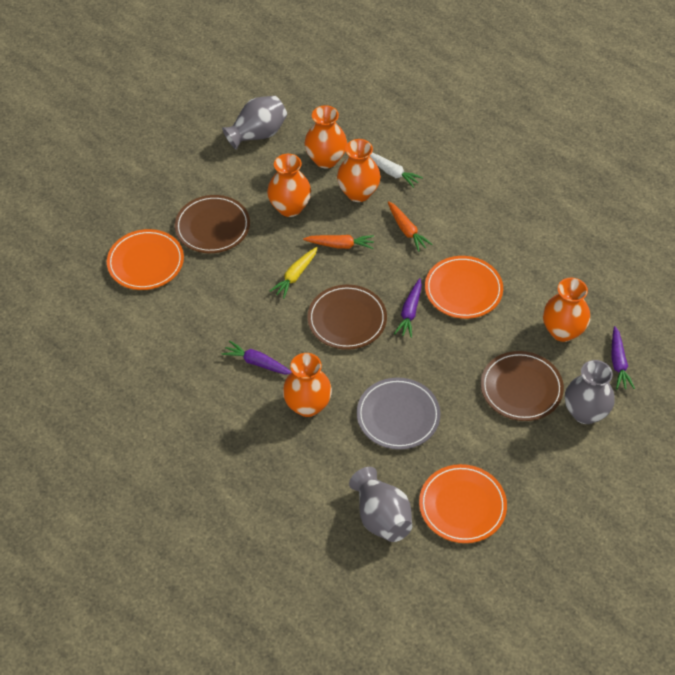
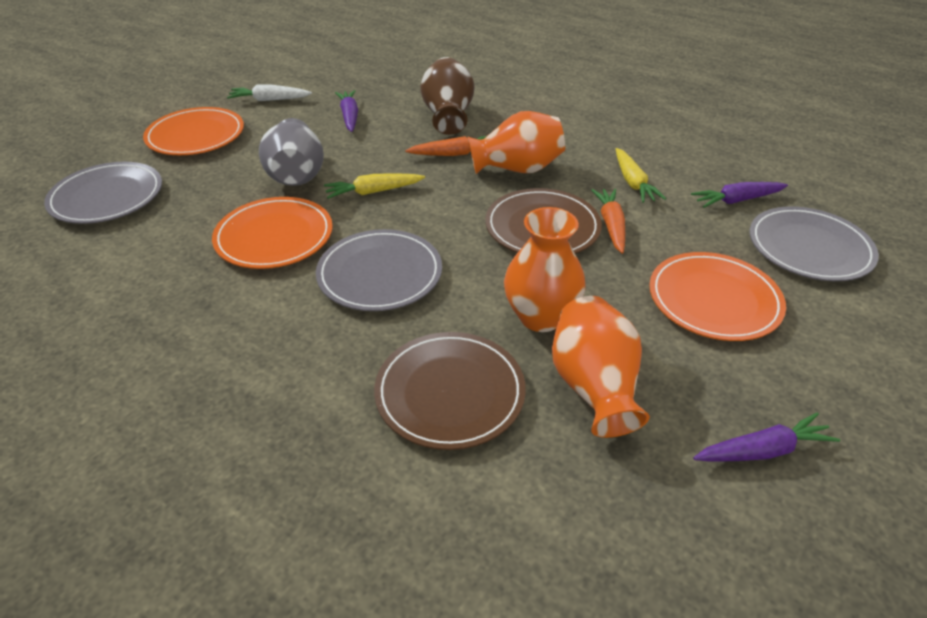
brown plate: [175,195,250,253] [308,285,387,350] [481,351,564,421] = 3 -> [374,332,526,450] [485,188,602,254] = 2
brown vase: none = 0 -> [420,57,474,135] = 1
grey plate: [357,377,441,450] = 1 -> [44,162,162,224] [316,229,442,311] [750,206,879,281] = 3
grey vase: [222,96,287,150] [349,467,412,542] [565,360,615,424] = 3 -> [259,118,324,186] = 1
orange vase: [267,154,311,217] [283,353,332,417] [304,105,347,169] [337,139,381,202] [543,278,590,342] = 5 -> [468,111,565,174] [504,207,586,332] [552,296,650,438] = 3
yellow carrot: [270,247,318,299] = 1 -> [324,173,425,199] [616,148,666,203] = 2

